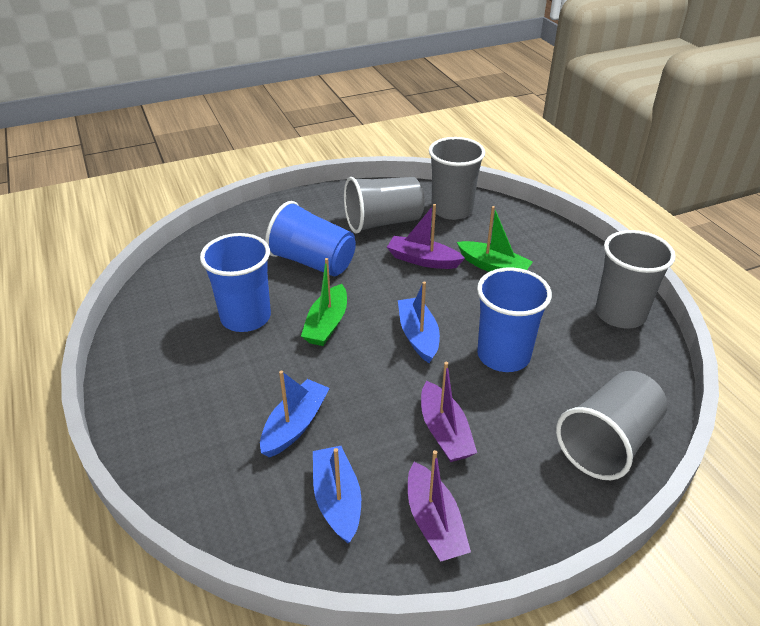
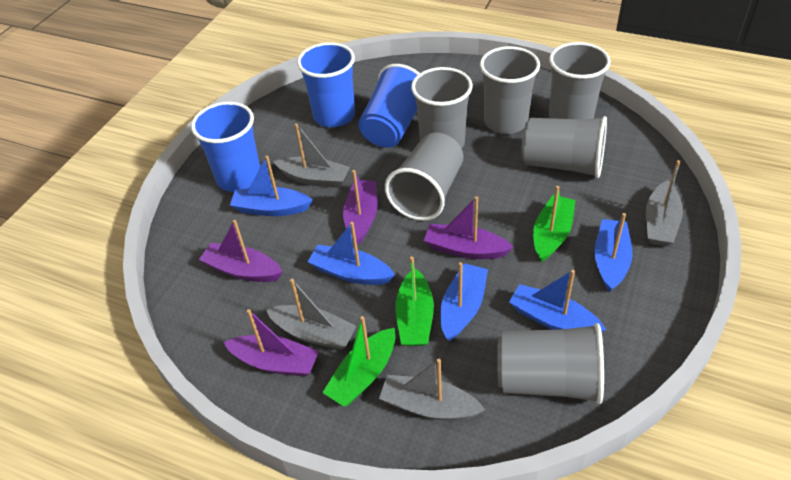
blue boat: [260,371,330,458] [313,446,361,543] [398,281,440,363] = 3 -> [230,155,313,216] [308,222,395,285] [441,262,488,341] [509,270,606,332] [594,213,633,292] = 5
green boat: [301,258,347,346] [457,206,533,272] = 2 -> [322,316,395,407] [395,256,434,346] [533,186,575,262] = 3
grey boat: none = 0 -> [266,279,357,350] [273,124,350,188] [379,359,485,420] [646,160,683,247] = 4
grey cup: [344,177,425,233] [429,137,485,220] [556,371,668,480] [595,230,676,329] = 4 -> [385,133,464,221] [411,67,473,149] [480,46,540,134] [497,323,604,404] [521,116,607,178] [549,42,611,119] = 6
purple boat: [387,204,465,269] [408,450,471,562] [421,362,477,462] = 3 -> [199,220,283,282] [224,309,319,377] [343,170,378,245] [424,196,514,259] = 4

